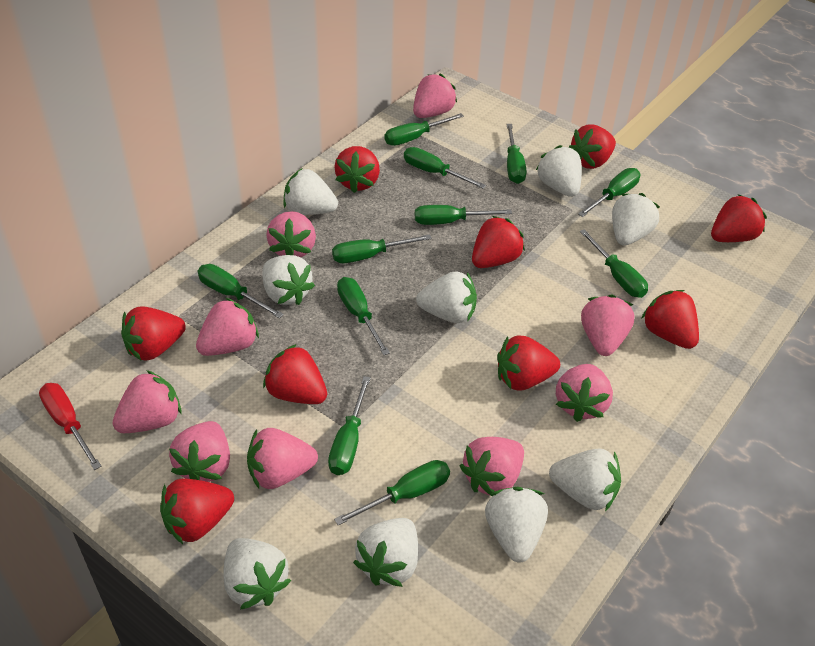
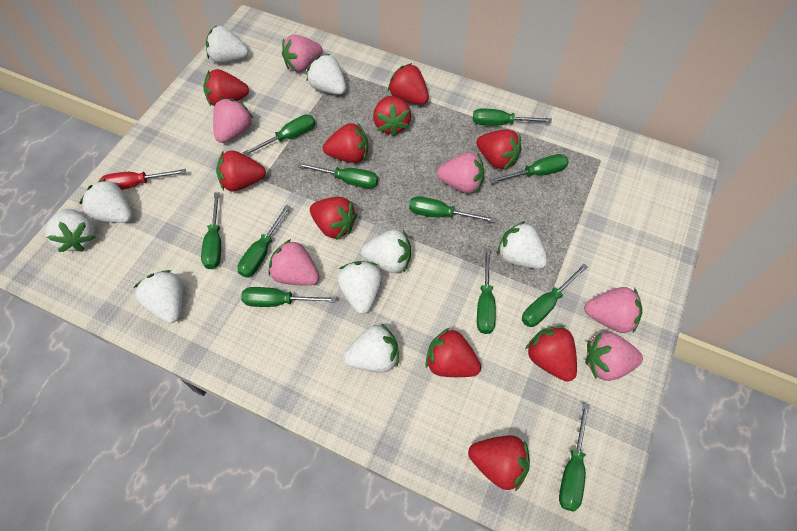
pink strawberry: [113,370,182,433] [169,421,230,482] [196,298,259,356] [247,428,318,489] [266,211,316,257] [413,74,457,118] [460,437,524,496] [556,364,613,422] [581,294,635,356] = 9 -> [213,98,254,143] [268,239,320,285] [282,35,323,72] [437,152,484,193] [584,287,643,333] [585,332,643,381] = 6
red strawberry: [121,306,186,361] [160,478,234,544] [263,344,327,404] [334,146,380,193] [472,216,525,268] [497,335,560,391] [568,125,616,169] [641,290,699,349] [711,194,767,242] = 9 -> [203,69,249,106] [216,150,266,191] [310,197,357,240] [323,122,368,163] [373,96,411,136] [388,63,429,105] [425,328,481,377] [468,435,530,491] [476,129,521,170] [525,325,577,382] = 10

